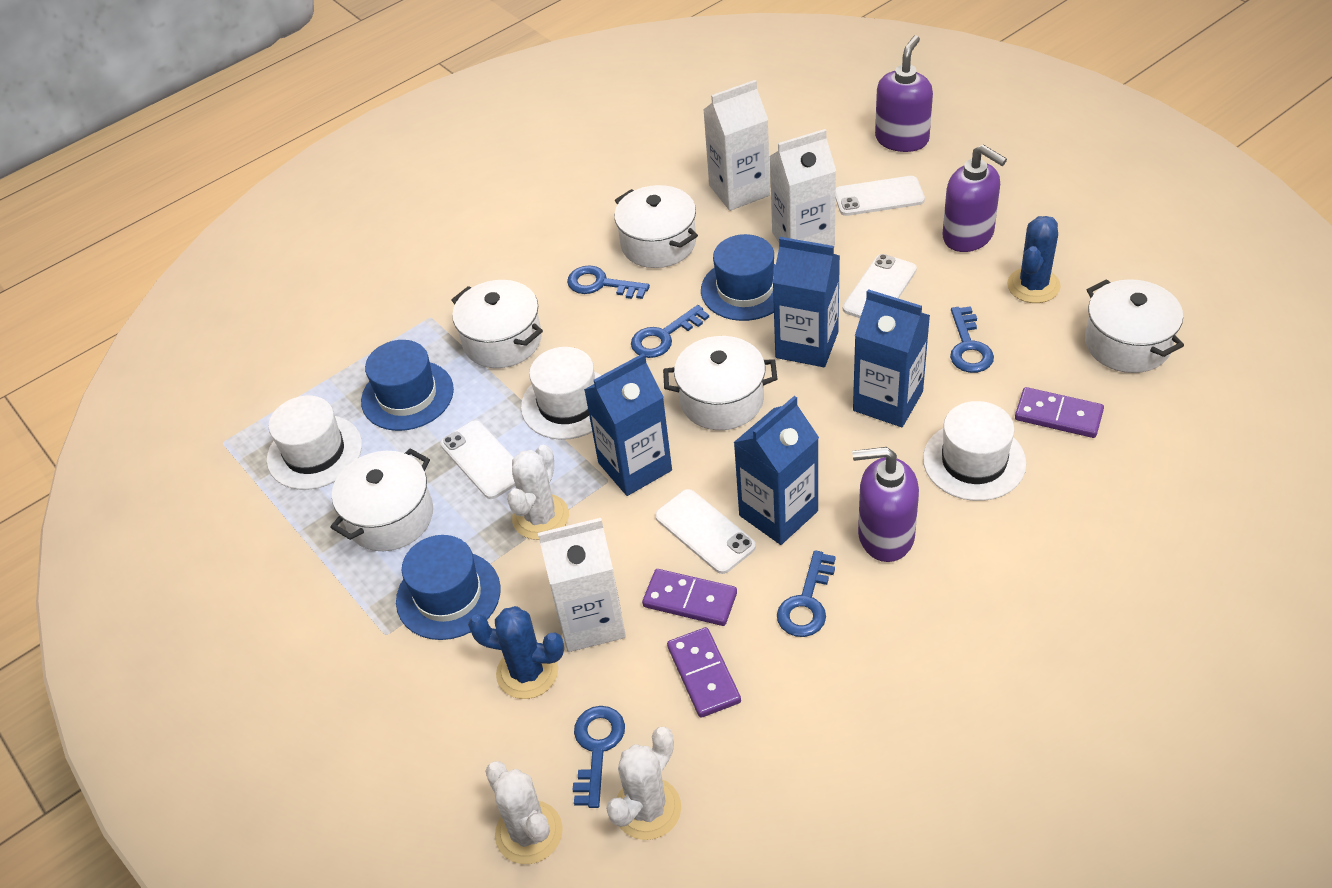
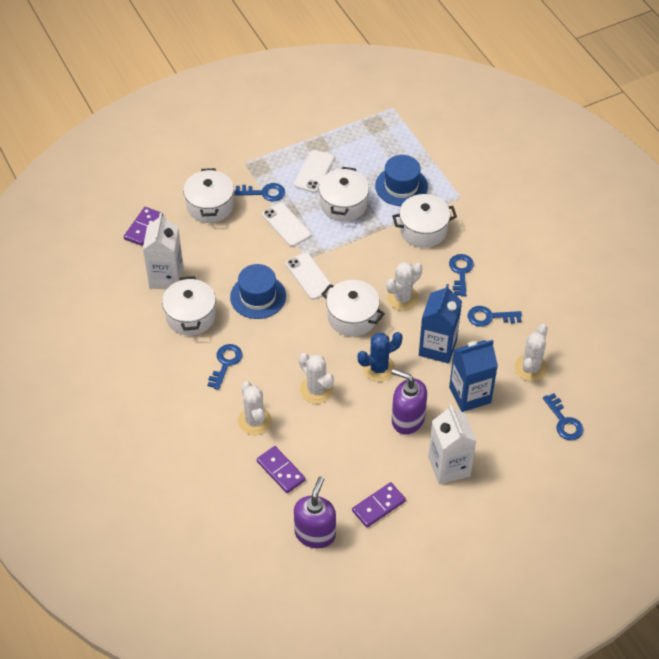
blue cactus: [468,606,564,699] [1007,216,1061,303] = 2 -> [357,332,403,382] = 1
blue carton: [584,353,672,496] [733,396,819,545] [772,237,840,367] [853,289,930,427] = 4 -> [419,284,462,364] [449,340,498,412] = 2
blue hat: [361,340,454,431] [396,535,501,640] [701,234,776,321] = 3 -> [230,264,286,319] [375,155,428,206] = 2
purple soap dispenser: [852,447,919,562] [875,35,933,152] [942,144,1007,252] = 3 -> [294,476,336,548] [392,369,427,435] = 2
white cactus: [485,761,563,864] [507,445,569,540] [606,727,681,840] = 3 -> [238,381,272,435] [299,353,334,404] [386,262,422,311] [515,324,548,381] = 4
white carton: [538,518,626,652] [703,80,770,211] [769,129,836,247] = 3 -> [143,213,184,289] [428,404,476,484] = 2
white hat: [267,396,362,490] [521,347,601,440] [923,401,1026,501] = 3 -> none = 0
white phone: [440,420,515,499] [655,489,756,574] [836,176,925,216] [843,254,917,318] = 4 -> [262,203,311,247] [286,253,332,300] [294,150,334,193] = 3

